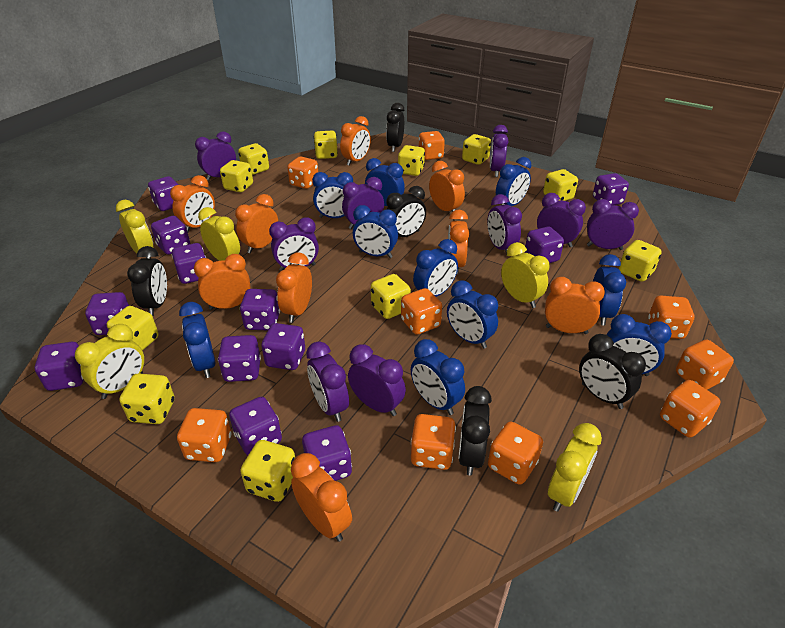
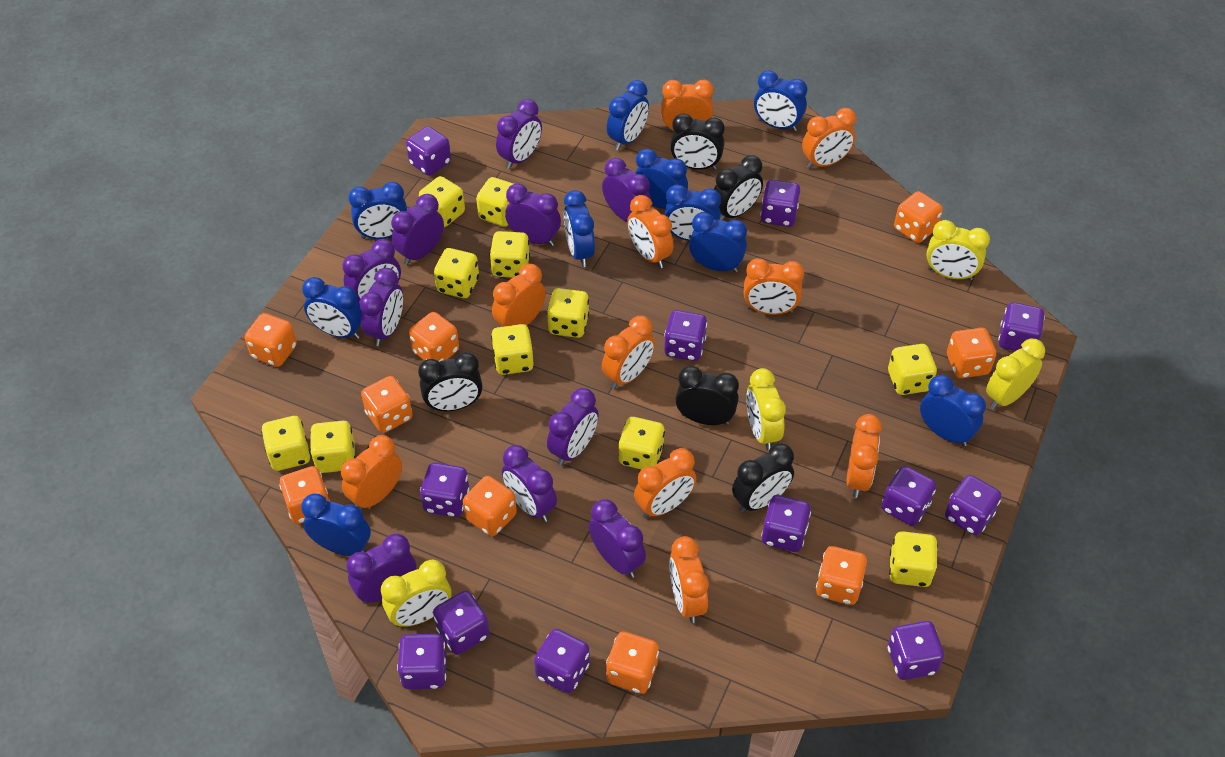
orange clock: [170,175,215,232] [194,254,250,310] [235,194,278,254] [276,252,312,323] [291,453,352,542] [340,116,371,166] [429,161,465,212] [448,210,469,274] [545,277,605,334] = 9 -> [341,435,402,511] [492,264,546,327] [602,316,655,389] [627,195,673,268] [634,448,696,519] [661,80,714,132] [669,536,709,623] [744,258,804,315] [802,108,856,169] [846,414,882,498] = 10
purple clock: [195,131,236,181] [269,217,319,271] [306,341,349,422] [342,177,384,229] [348,344,406,416] [487,194,522,255] [490,125,508,177] [537,193,586,247] [587,199,639,250] = 9 -> [342,239,401,303] [347,533,416,604] [359,268,403,346] [391,194,444,265] [496,99,542,169] [502,445,557,522] [505,184,561,246] [547,388,599,466] [589,499,646,578] [602,158,652,222] = 10
yellow clock: [75,324,144,399] [116,200,153,258] [198,207,240,261] [501,242,549,308] [548,423,602,512] = 5 -> [381,560,451,627] [746,368,786,451] [926,220,990,281] [986,339,1045,410] = 4

